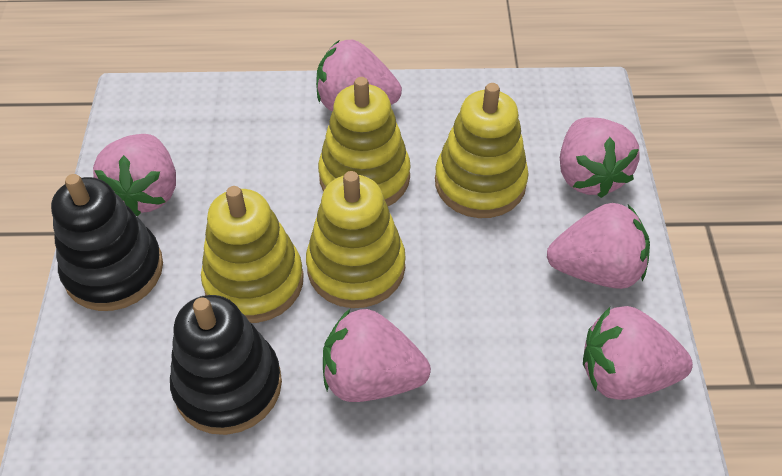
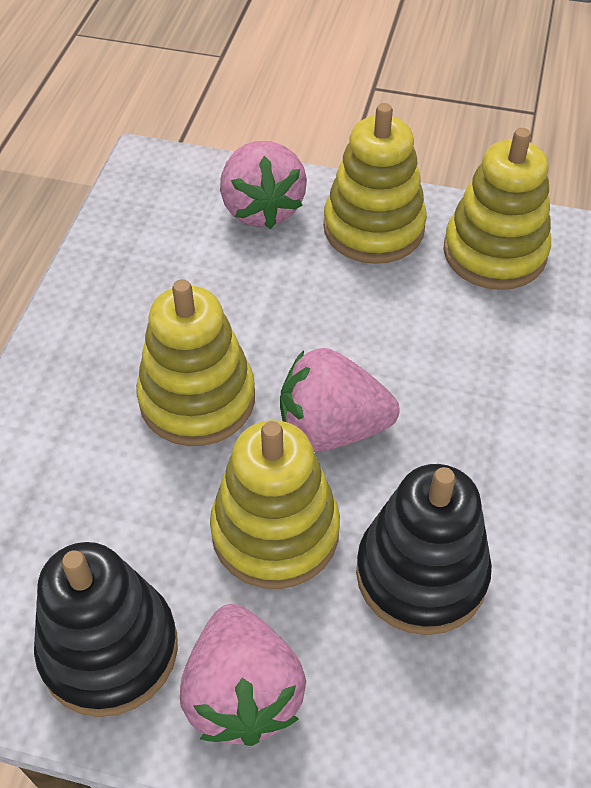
pink strawberry: [93,134,176,216] [316,40,402,111] [323,309,431,402] [547,203,650,289] [560,117,640,198] [583,306,693,400] = 6 -> [180,604,306,746] [220,141,307,229] [280,348,400,452] = 3

